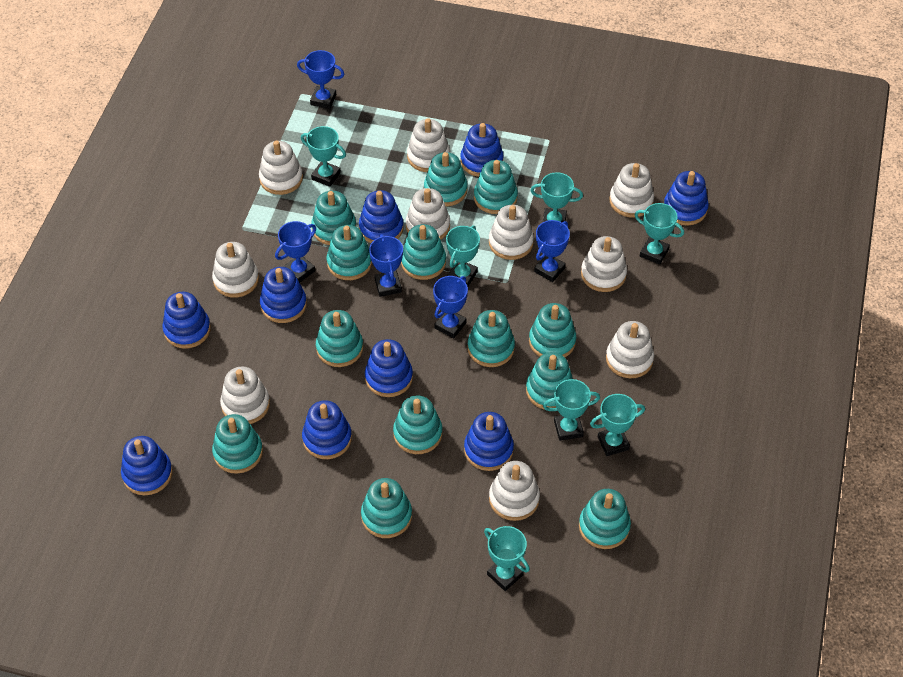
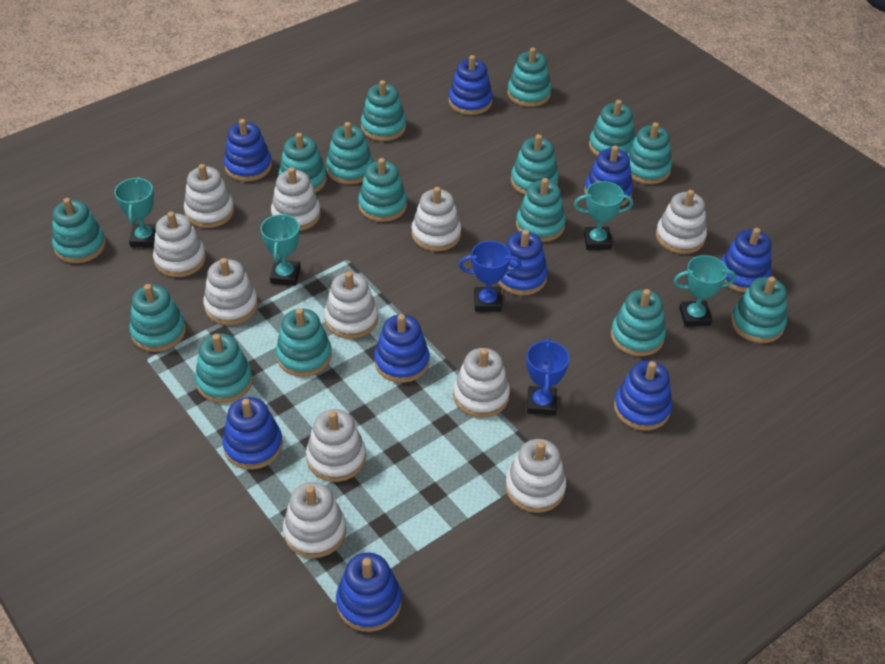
blue trophy: [275,221,316,283] [297,50,344,109] [369,234,403,297] [433,276,468,338] [534,220,570,282] = 5 -> [459,241,522,312] [526,338,570,415] = 2
turquoise stacking toy: [212,414,263,474] [311,191,356,245] [316,310,363,367] [326,225,372,280] [361,478,412,538] [393,395,442,454] [401,224,446,280] [424,152,468,206] [468,310,515,367] [474,160,518,214] [526,352,573,410] [529,303,576,357] [579,489,631,549] = 13 -> [52,198,106,263] [129,284,186,352] [195,333,253,403] [276,308,332,377] [279,133,327,193] [326,122,373,184] [358,158,407,222] [361,80,406,141] [507,47,551,107] [511,134,559,195] [516,178,566,242] [589,100,635,156] [611,289,666,356] [627,122,672,184] [731,276,787,343] = 15
turquoise trophy: [301,126,346,187] [446,225,480,287] [484,526,530,591] [530,172,583,222] [543,379,600,441] [590,394,645,456] [635,203,684,265] = 7 -> [114,177,156,247] [261,213,301,286] [574,181,633,250] [673,255,736,327] = 4
white stacking toy: [212,242,259,298] [220,366,270,424] [259,141,303,195] [406,188,450,240] [407,118,450,172] [489,205,534,260] [489,461,540,521] [581,236,627,292] [606,321,654,378] [609,163,654,217] = 10 -> [153,211,206,277] [184,164,234,228] [203,258,258,325] [271,167,321,231] [283,482,346,558] [306,409,366,482] [324,271,378,339] [412,187,461,251] [453,348,510,418] [505,439,566,513] [656,190,707,254] = 11

